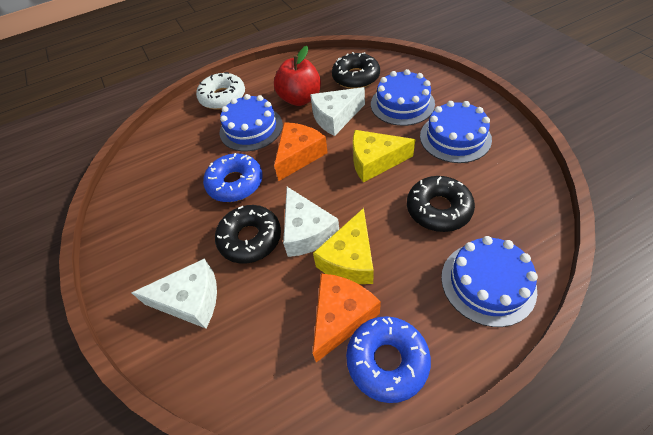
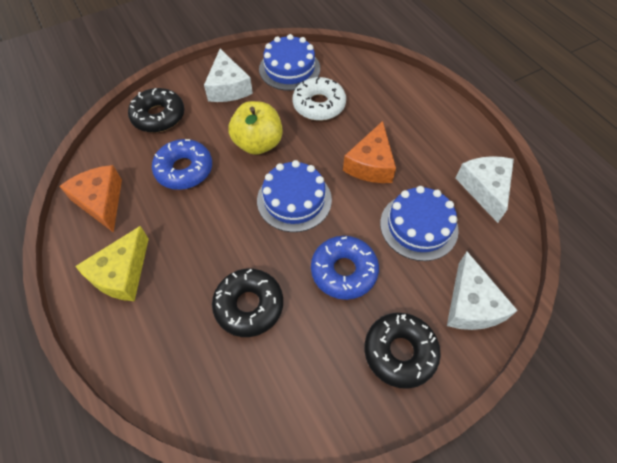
blue cake: [220,94,283,151] [371,69,435,126] [420,101,492,163] [441,236,538,327] = 4 -> [257,160,332,232] [259,34,320,91] [380,186,459,261] = 3
red apple: [274,46,321,106] = 1 -> none = 0
yellow apple: none = 0 -> [228,101,283,155] = 1
yellow cheese: [313,208,374,284] [353,130,415,183] = 2 -> [75,226,149,301] = 1

